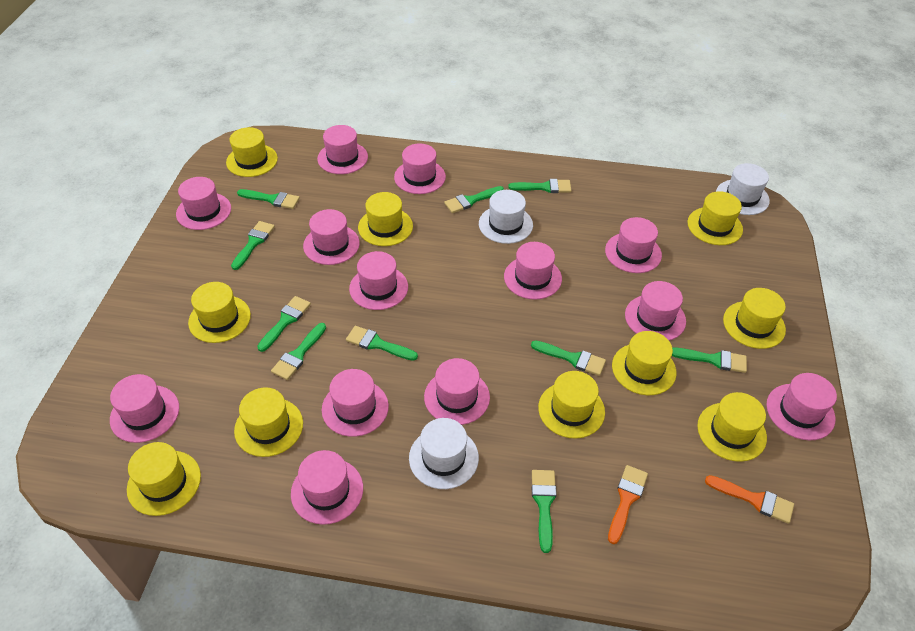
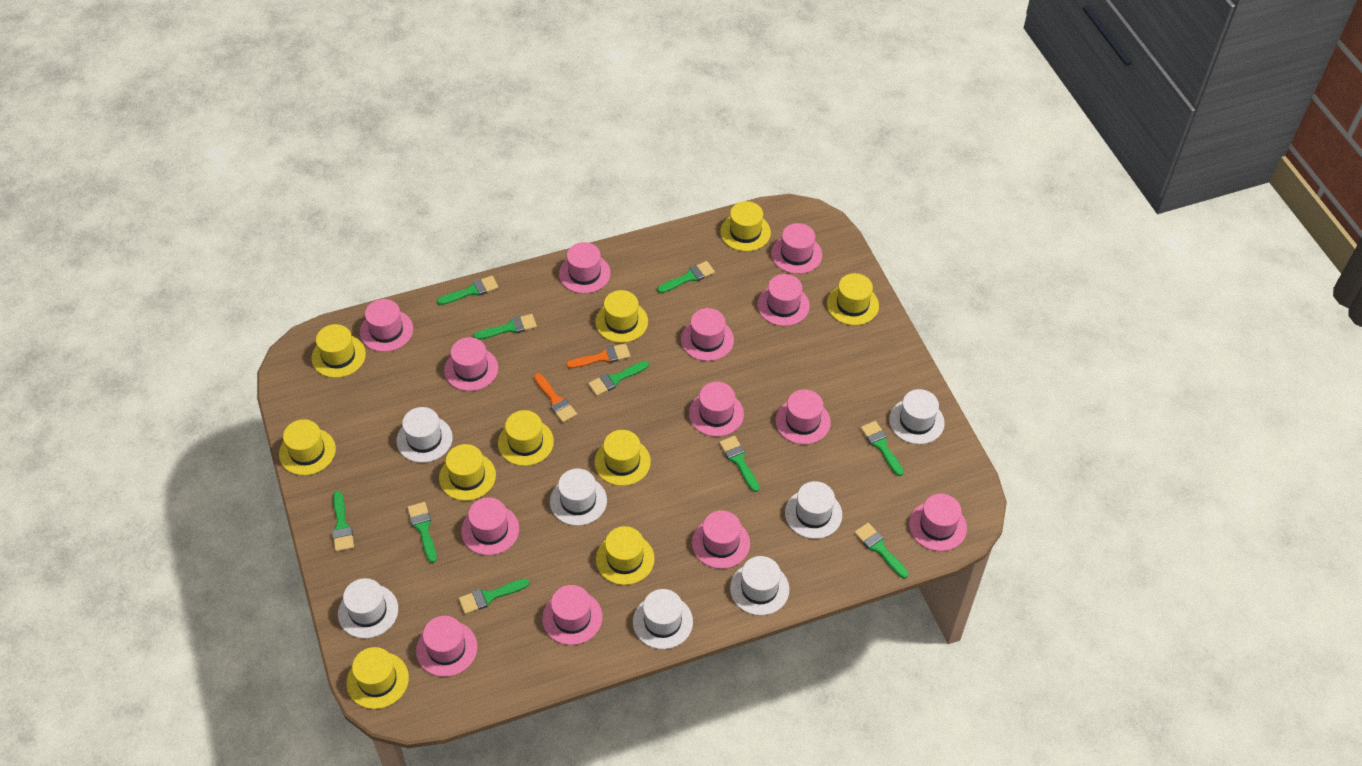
white hat: [409,418,479,489] [479,190,533,244] [716,163,770,215] = 3 -> [338,578,398,639] [396,407,453,463] [550,469,607,526] [633,589,693,649] [730,556,789,616] [785,481,842,539] [889,389,945,444] = 7

